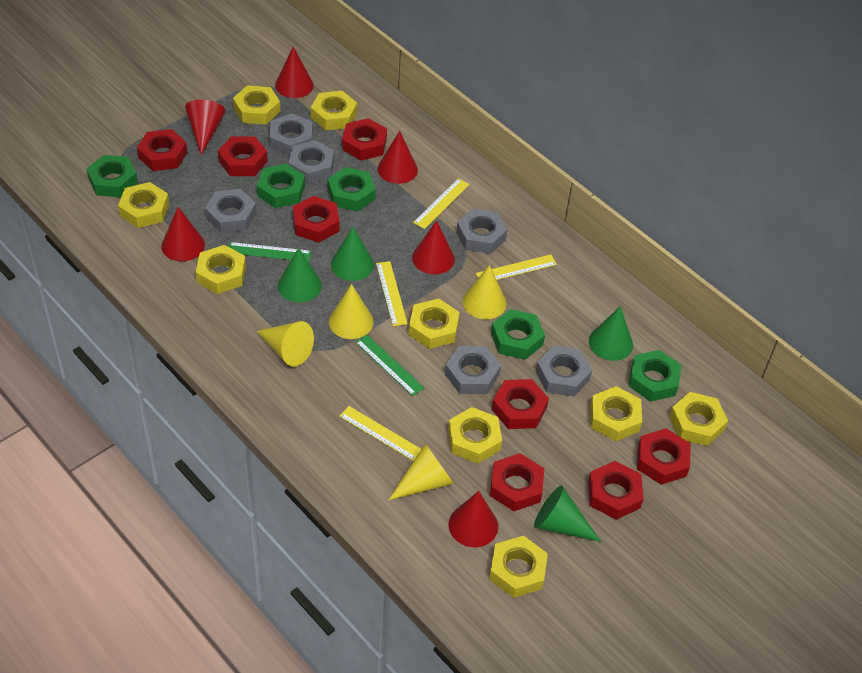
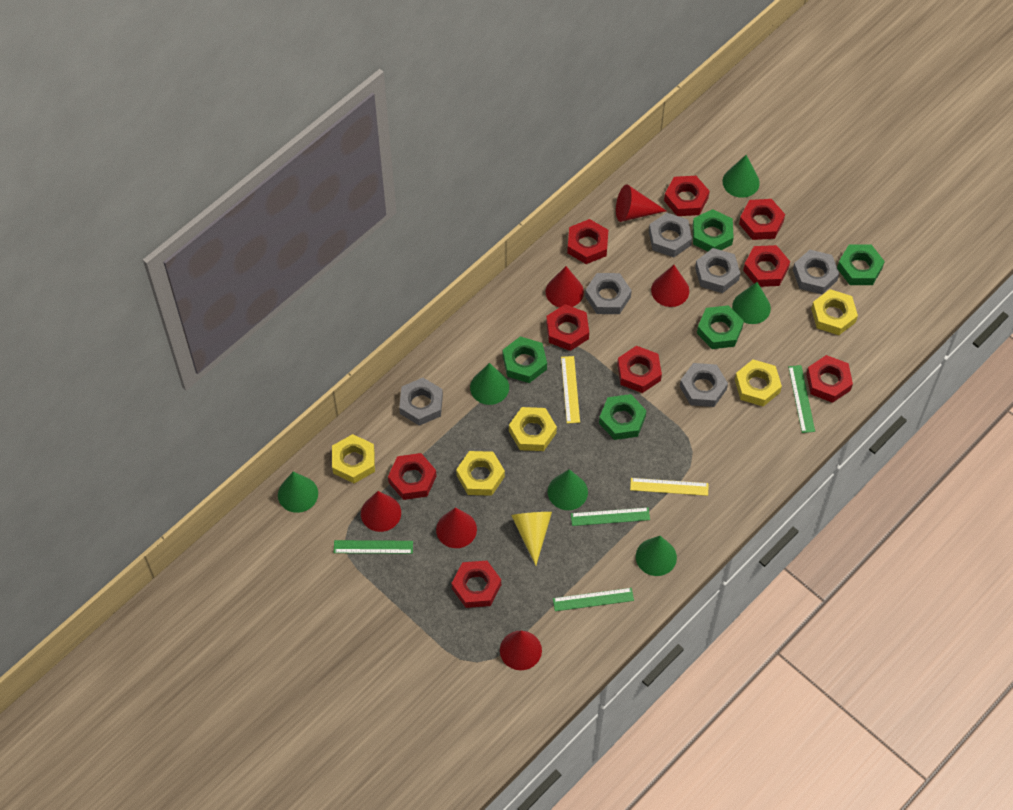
green cone: [278,248,322,302] [331,227,374,281] [534,485,601,542] [589,306,633,361] = 4 -> [278,472,318,513] [470,363,509,405] [548,469,588,510] [636,536,677,576] [723,155,760,198] [732,282,771,324] = 6
green ruler: [229,242,312,262] [355,335,424,396] = 2 -> [334,540,413,554] [553,588,634,611] [571,507,650,526] [788,365,815,433] = 4
red nut: [137,129,187,171] [218,136,268,176] [293,196,339,242] [342,118,387,161] [490,453,544,511] [492,379,549,429] [588,461,644,520] [637,428,691,485] = 8 -> [388,453,436,500] [451,561,501,608] [546,304,589,351] [567,219,608,264] [617,346,662,393] [664,176,710,216] [739,199,785,240] [743,245,790,287] [806,355,853,403] = 9
yellow cone: [257,321,314,367] [329,284,373,339] [388,444,454,500] [463,265,506,319] = 4 -> [511,512,552,565] = 1
yellow nut: [118,182,169,228] [196,245,246,294] [233,85,281,125] [311,91,357,130] [409,298,460,349] [448,407,502,464] [489,536,548,598] [590,386,642,441] [669,392,728,446] = 9 -> [332,434,375,483] [456,451,505,496] [509,407,557,451] [735,359,782,407] [811,289,858,335] = 5
yellow ruler: [339,406,421,461] [376,261,408,326] [413,178,470,229] [476,254,557,280] = 4 -> [561,356,580,424] [630,478,709,496] = 2

